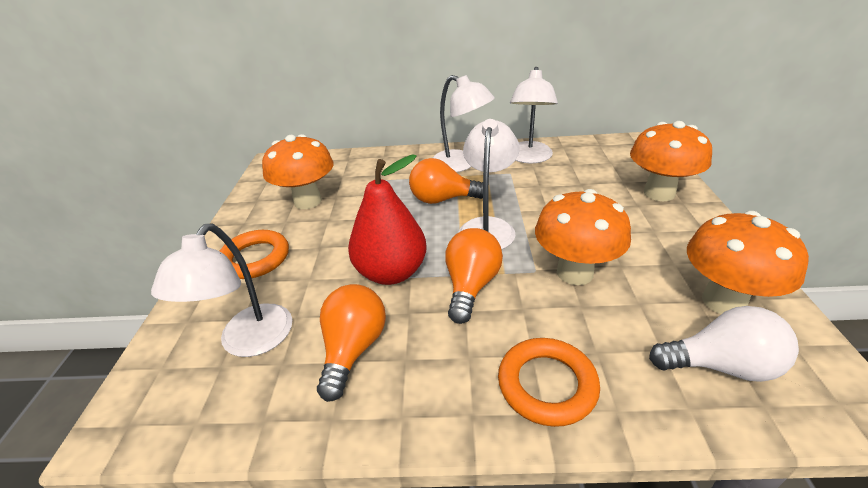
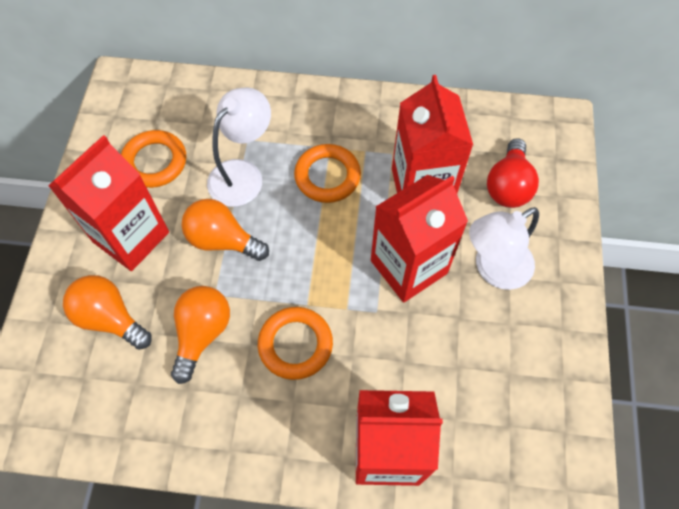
orange mushroom: [262,134,334,209] [535,189,631,285] [630,121,712,201] [687,211,809,314] = 4 -> none = 0
orange ring: [220,230,289,279] [498,338,600,427] = 2 -> [121,130,186,188] [258,307,333,380] [294,144,361,203] = 3
red carton: none = 0 -> [48,135,169,271] [356,390,443,486] [371,175,468,303] [392,75,473,193] = 4
red light bulb: none = 0 -> [487,138,539,208] = 1
red pear: [348,154,427,285] = 1 -> none = 0
white lamp: [151,224,292,357] [433,75,495,172] [459,119,520,250] [510,67,558,163] = 4 -> [207,87,271,207] [469,207,539,290] = 2
white light bulb: [649,306,799,382] = 1 -> none = 0

